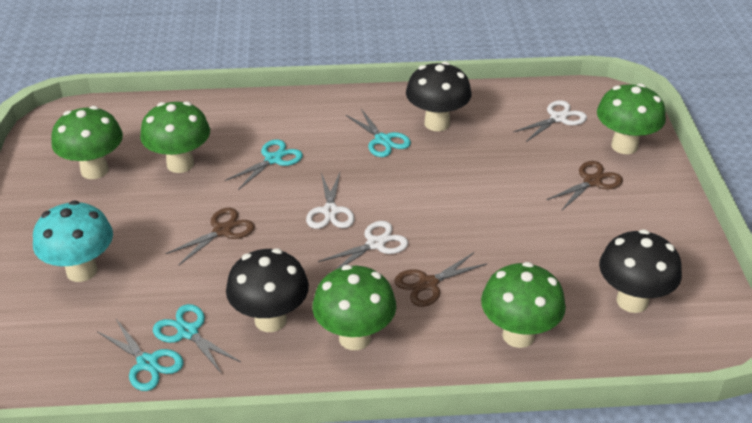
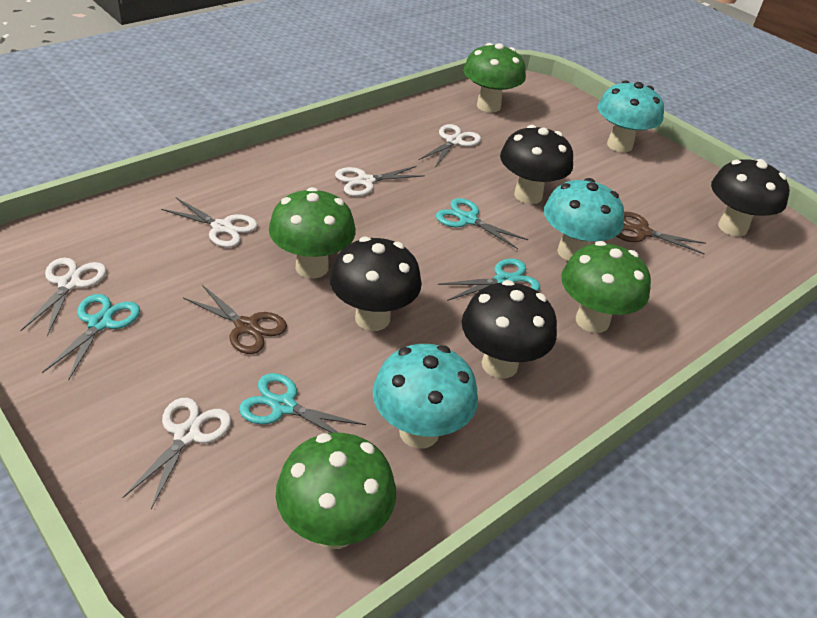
black mushroom: [226,248,309,332] [406,62,472,131] [599,229,682,313] = 3 -> [330,237,422,331] [462,280,557,379] [500,125,573,204] [711,159,790,237] = 4
brown scissors: [166,208,255,265] [395,252,487,307] [547,161,623,211] = 3 -> [183,285,287,354] [616,212,706,255] = 2
green mushroom: [51,106,123,179] [140,101,210,173] [312,265,396,350] [481,262,566,348] [597,84,666,154] = 5 -> [269,187,356,278] [276,433,396,549] [463,43,526,113] [561,241,651,333] = 4
turquoise mushroom: [33,200,113,282] = 1 -> [372,344,478,449] [544,178,624,261] [598,80,664,152] = 3
white scissors: [306,173,354,229] [318,221,408,270] [513,100,587,142] = 3 -> [20,258,107,336] [122,398,231,509] [161,198,258,248] [335,166,425,196] [419,124,481,168] = 5

